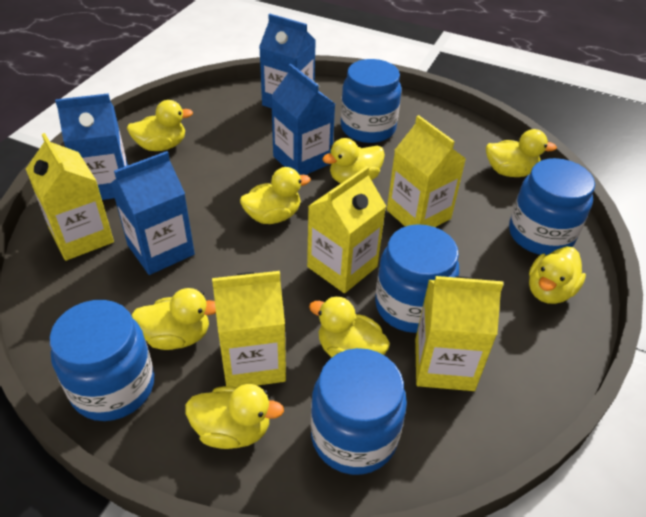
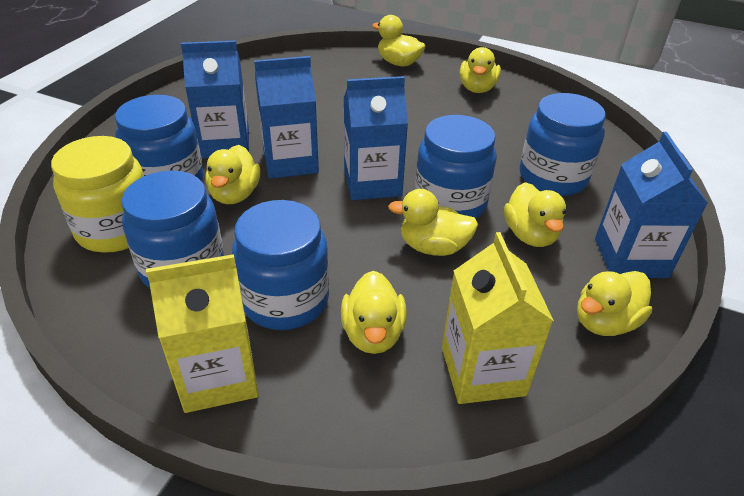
yellow carton: [26,133,114,261] [212,271,286,388] [307,166,386,293] [387,115,466,227] [415,276,503,391] = 5 -> [146,254,259,413] [442,232,554,404] = 2
yellow duck: [127,100,193,151] [131,288,216,350] [185,384,284,449] [240,167,311,224] [309,296,390,357] [322,138,385,183] [486,129,557,177] [529,247,586,304] = 8 -> [206,145,260,204] [341,271,407,354] [372,15,426,66] [388,189,478,256] [459,47,501,93] [504,182,566,247] [577,271,652,336] = 7
yellow jar: none = 0 -> [51,136,144,253] = 1

